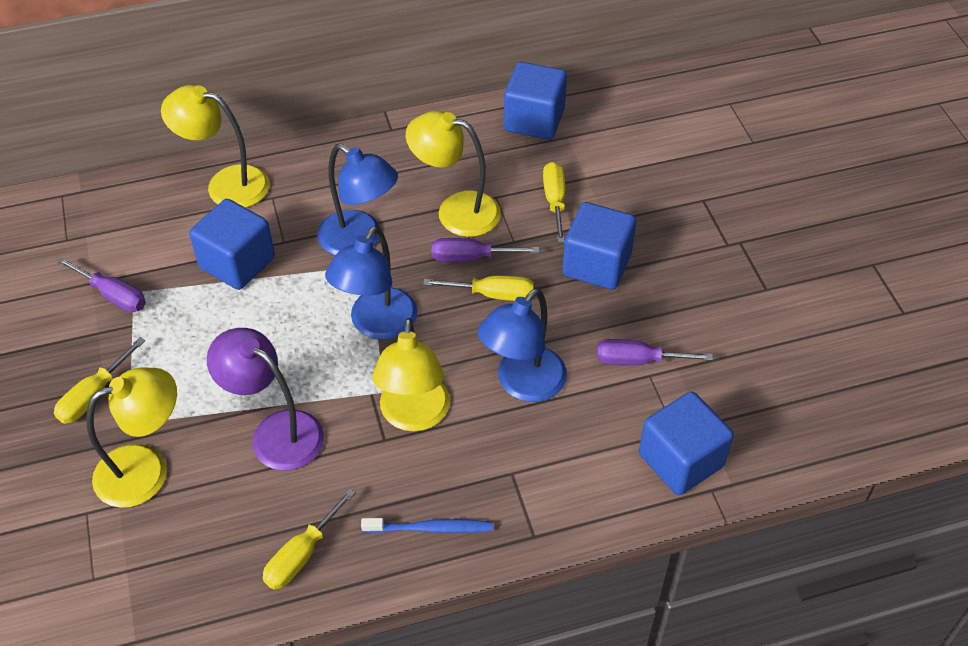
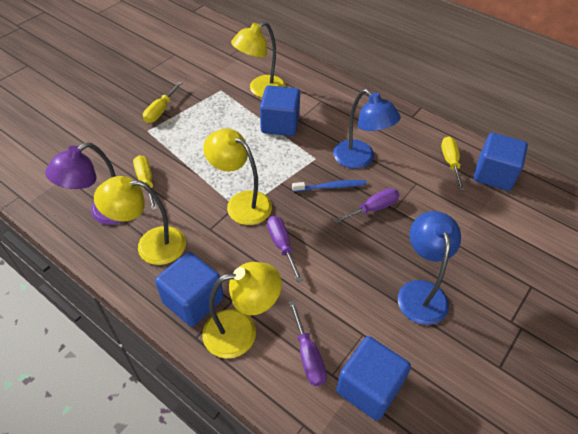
blue lamp: [317,144,398,255] [325,226,418,340] [478,288,567,402] = 3 -> [333,89,401,169] [398,211,461,325] = 2
yellow screwdriver: [54,337,146,424] [263,488,356,590] [423,276,534,301] [543,162,565,243] = 4 -> [133,155,157,211] [143,82,182,123] [441,136,465,190] = 3

